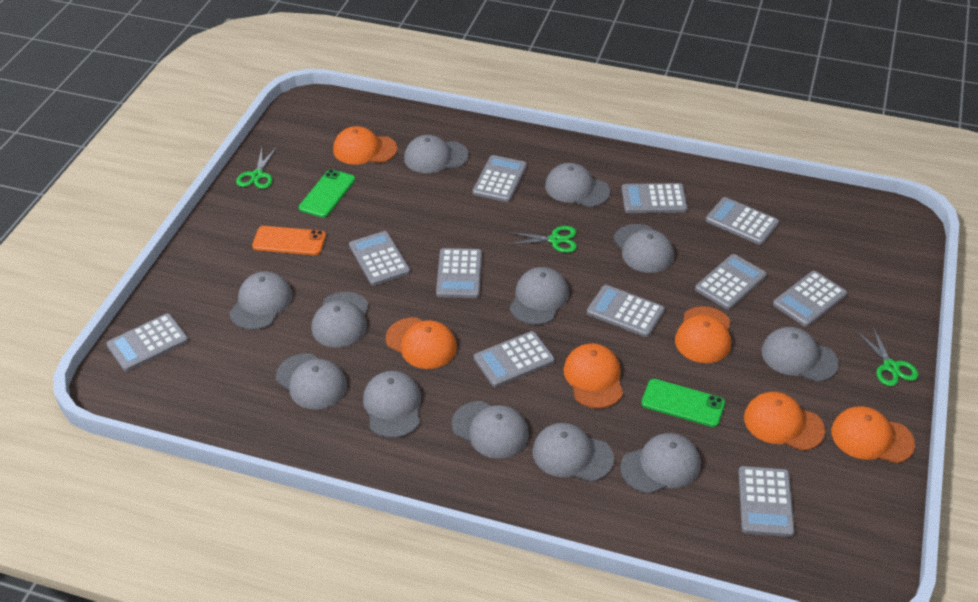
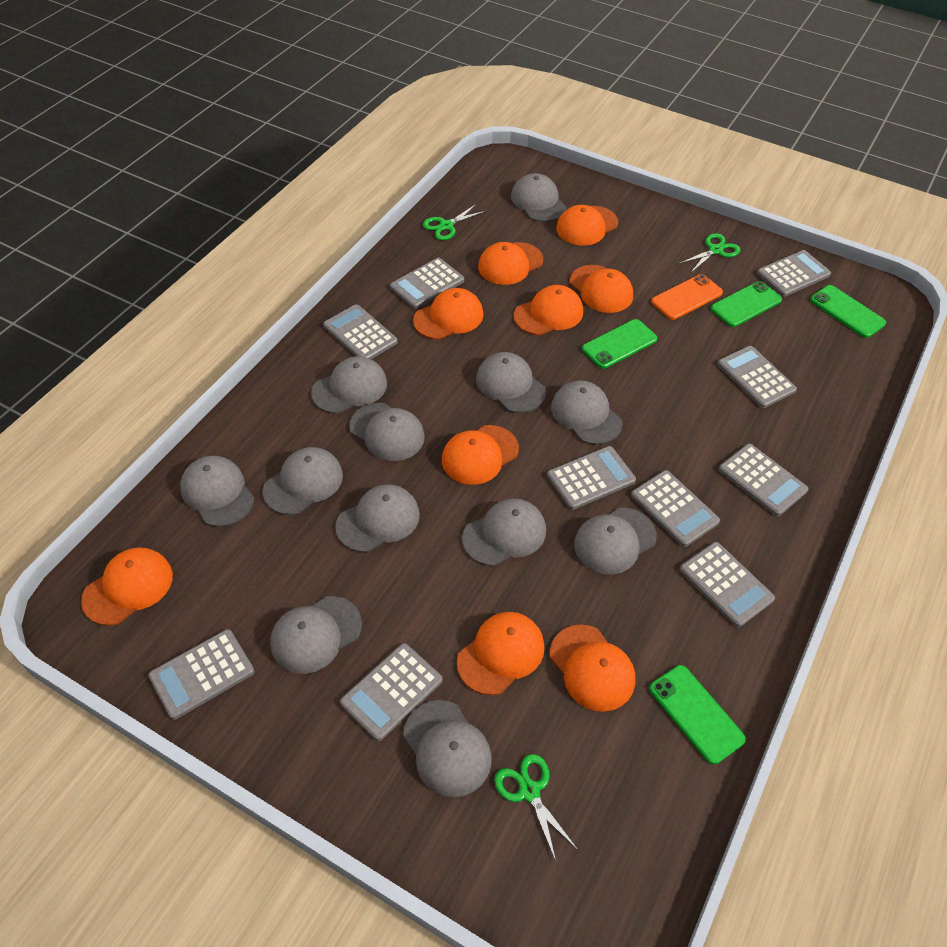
green phone: [299,169,355,218] [641,379,725,427] = 2 -> [582,319,657,369] [649,665,746,765] [711,281,782,327] [810,285,886,338] = 4
grey calculator: [106,313,188,371] [349,231,410,286] [436,248,482,298] [472,155,527,202] [474,331,555,387] [587,285,665,337] [622,183,687,213] [695,254,767,310] [706,197,779,245] [738,466,795,537] [773,271,847,327] = 11 -> [148,629,254,720] [323,304,398,359] [340,643,443,741] [390,258,464,309] [547,446,636,510] [631,470,720,547] [680,542,775,627] [717,346,797,408] [719,444,808,516] [757,250,831,297] = 10
orange cap: [333,126,397,165] [386,318,457,369] [564,343,623,408] [675,306,731,363] [744,392,825,451] [831,406,915,464] = 6 -> [81,547,173,626] [413,288,484,340] [442,425,519,485] [457,612,544,695] [478,242,543,285] [514,285,583,335] [550,624,635,712] [556,205,618,245] [570,265,633,313] = 9

